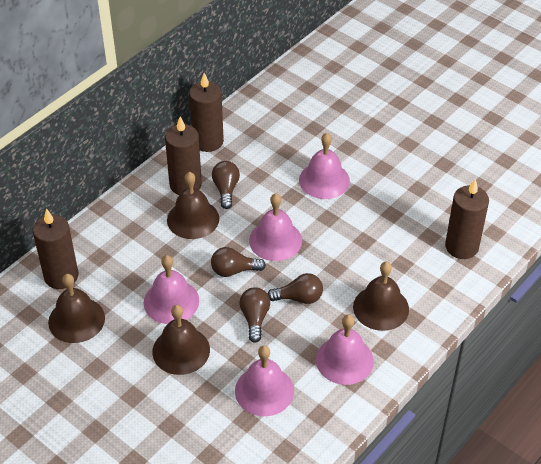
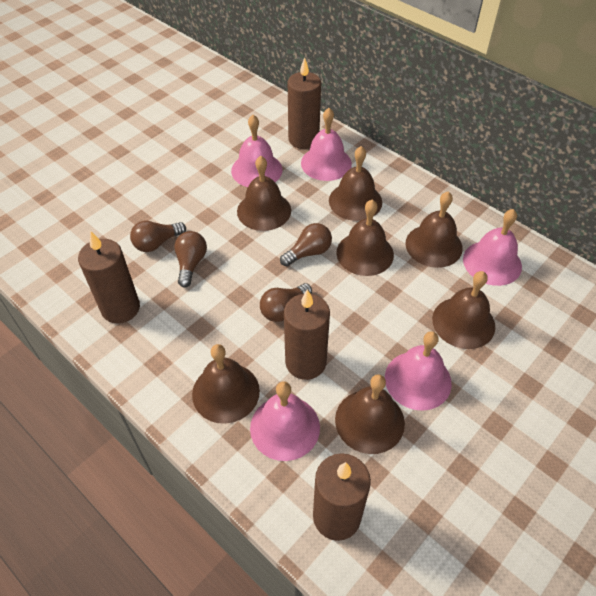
brown bell: [48,274,105,343] [152,305,210,375] [167,172,219,239] [353,262,409,331] = 4 -> [192,344,260,424] [237,156,291,231] [329,146,382,221] [335,374,405,454] [336,200,394,276] [405,191,463,268] [432,271,495,349] = 7

